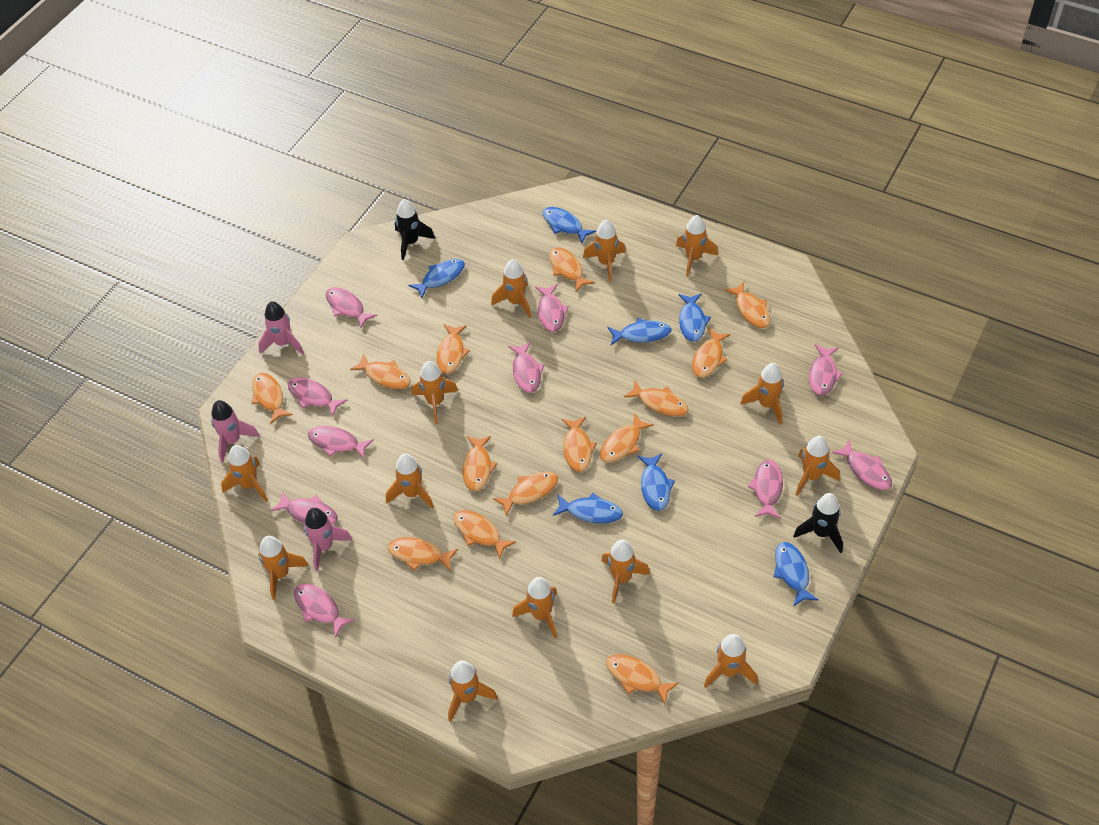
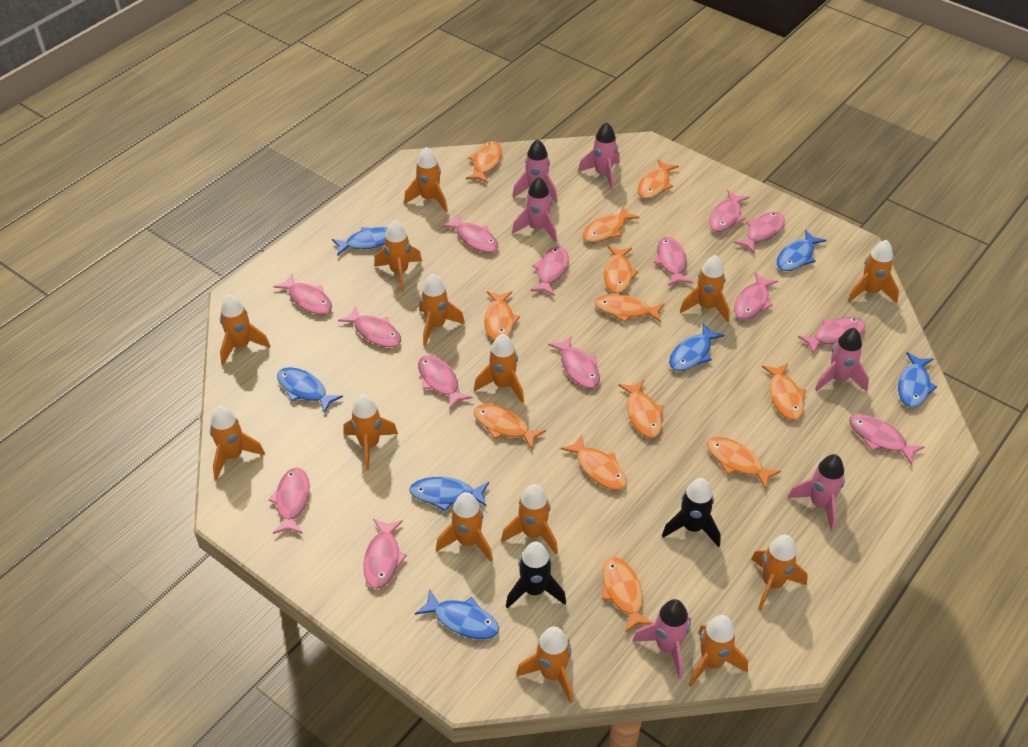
orange fish: [252,373,293,424] [350,354,411,389] [388,537,458,571] [437,324,470,374] [454,510,516,560] [463,436,497,491] [493,472,558,516] [549,247,595,292] [562,417,597,472] [600,413,654,463] [606,654,679,705] [624,381,688,416] [692,328,731,378] [724,282,770,328] = 14 -> [466,141,502,183] [474,404,546,450] [484,291,520,341] [561,434,627,490] [583,205,640,242] [594,294,665,322] [601,557,653,633] [604,246,638,293] [618,380,663,438] [638,159,679,199] [707,437,781,490] [762,363,806,420] = 12
orange rocket: [221,445,268,501] [258,536,309,600] [386,453,434,509] [412,361,458,424] [448,660,498,722] [491,259,531,318] [512,577,557,639] [583,220,626,282] [601,540,650,604] [676,215,718,277] [704,634,758,688] [740,363,784,425] [795,436,840,496] = 13 -> [210,405,265,480] [220,294,270,365] [343,394,398,470] [374,220,422,292] [404,147,448,212] [419,274,465,346] [436,492,493,562] [474,334,524,403] [501,484,558,554] [516,626,573,703] [680,255,730,323] [689,615,748,687] [751,535,808,610] [848,240,899,303] = 14
pink fish: [271,491,338,525] [288,377,348,416] [294,584,355,638] [308,426,374,459] [326,287,377,329] [508,342,544,393] [535,284,569,332] [748,459,783,519] [809,344,843,396] [831,440,892,490] = 10 -> [268,468,310,534] [273,274,332,314] [338,306,401,347] [363,519,407,589] [418,355,473,410] [442,214,498,252] [530,247,569,296] [548,336,600,388] [653,237,693,286] [709,190,749,232] [734,212,785,254] [734,272,778,320] [798,317,865,353] [849,414,925,465] = 14
pink rocket: [211,400,259,463] [258,301,304,355] [303,508,352,572] = 3 -> [512,139,558,203] [512,177,557,243] [578,122,620,190] [632,599,691,679] [788,454,845,531] [815,328,869,392] = 6

